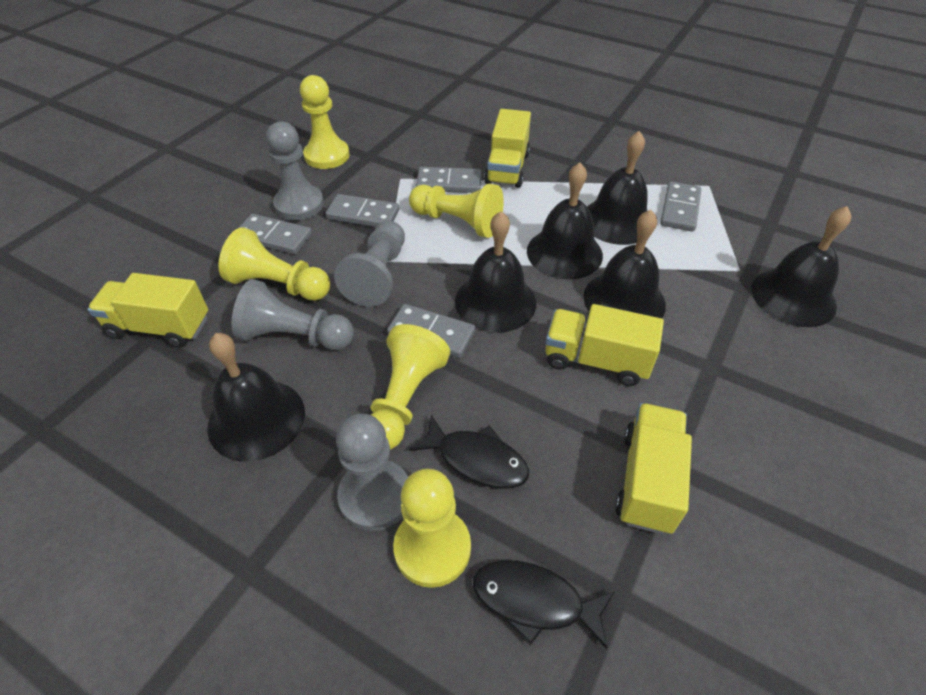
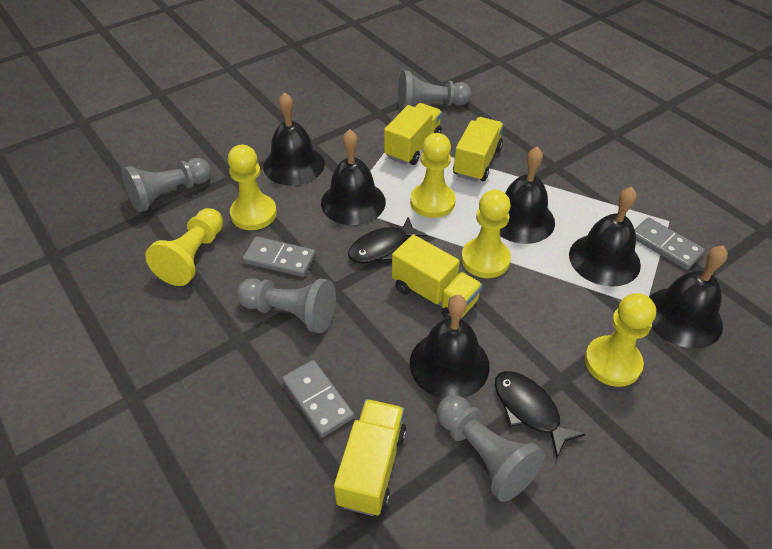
grey domino: [239,214,312,254] [325,194,399,227] [387,304,475,358] [416,167,482,193] [660,181,701,232] = 5 -> [243,236,316,277] [282,360,354,437] [635,217,705,270] = 3

